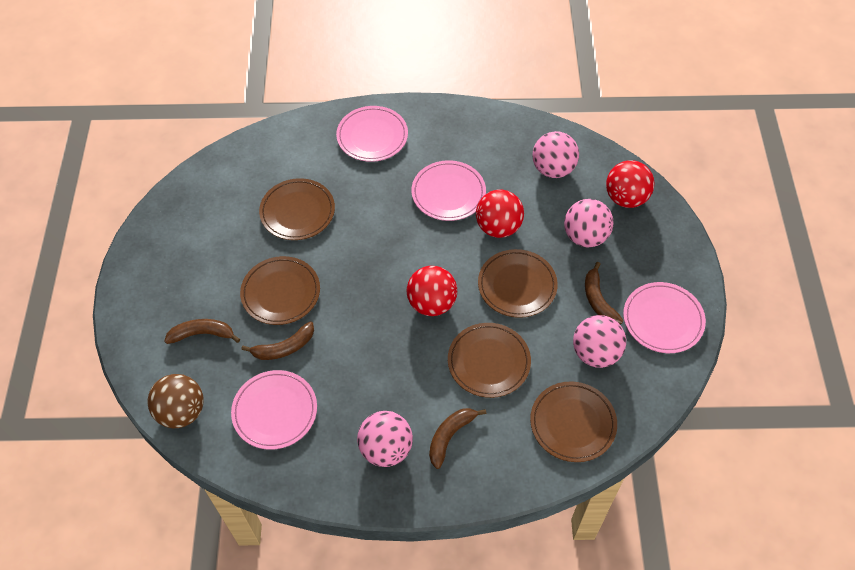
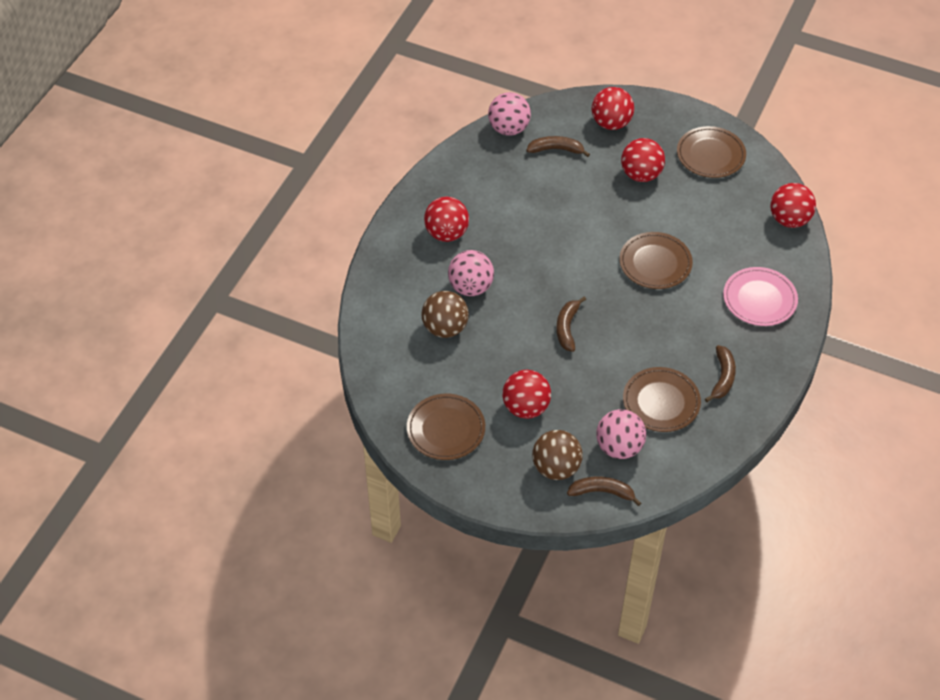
brown ball: [148,374,204,428] = 1 -> [421,291,469,338] [532,430,583,480] = 2
brown plate: [240,256,320,325] [259,178,335,240] [448,323,531,398] [478,249,558,318] [530,381,617,462] = 5 -> [407,394,485,460] [619,232,693,289] [623,367,701,432] [677,126,746,178] = 4
pink ball: [357,411,413,467] [532,131,579,178] [564,199,613,247] [573,315,626,368] = 4 -> [448,250,494,296] [488,92,531,136] [596,409,646,459] = 3
pink plate: [231,370,317,450] [336,106,408,162] [411,160,486,221] [623,282,706,353] = 4 -> [723,267,798,326] = 1
red ball: [407,266,457,316] [476,189,524,238] [606,160,655,208] = 3 -> [424,197,469,242] [502,370,551,419] [592,87,634,130] [621,138,665,182] [770,183,816,228] = 5

